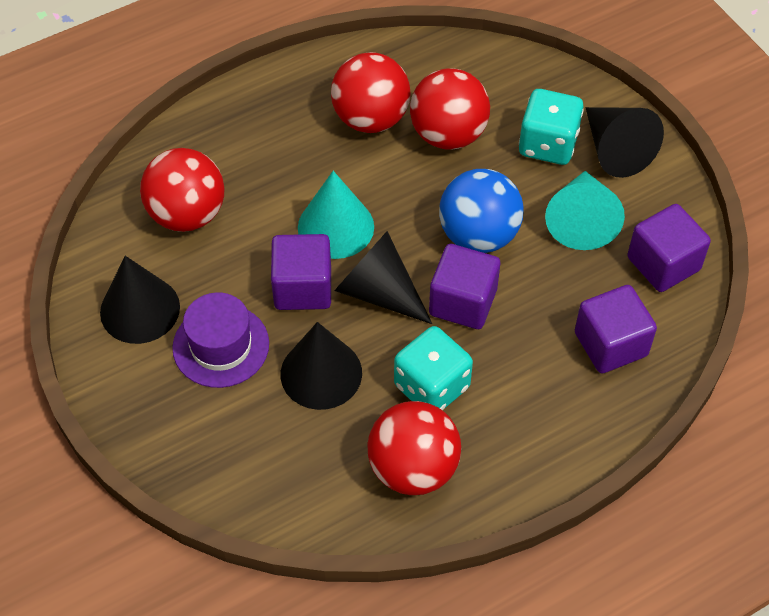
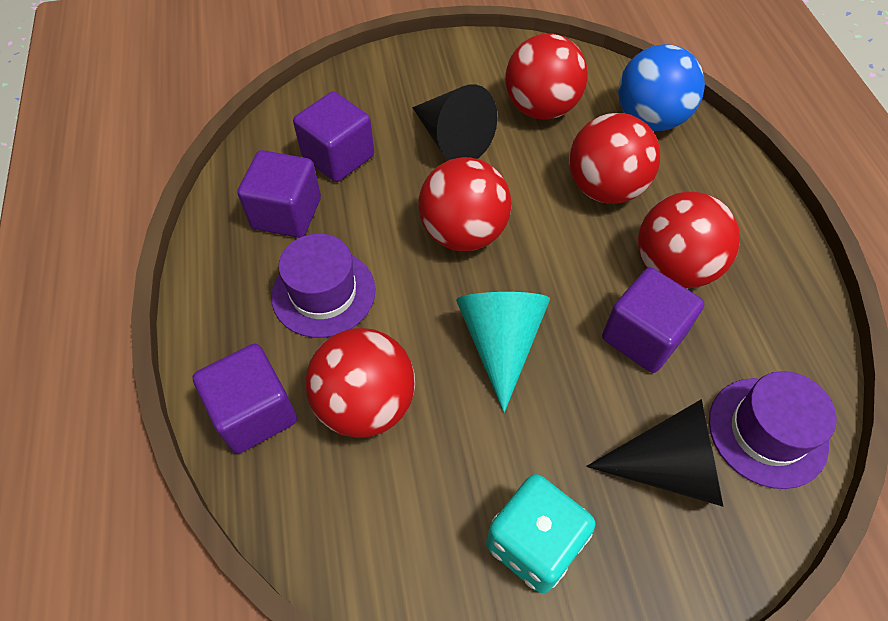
black cone: [100,256,180,344] [281,322,362,410] [334,231,432,324] [586,107,664,178] = 4 -> [412,84,497,160] [586,399,723,507] = 2
purple hat: [172,292,269,388] = 1 -> [271,233,376,338] [709,371,837,489] = 2
red ball: [140,148,224,232] [331,52,411,133] [367,401,461,495] [410,68,490,150] = 4 -> [305,328,415,438] [418,157,511,251] [505,34,588,120] [569,113,660,204] [638,192,740,288] = 5
turquoise cone: [298,171,374,259] [545,171,625,250] = 2 -> [456,292,550,413] = 1
turquoise dice: [394,326,473,410] [519,89,584,165] = 2 -> [486,474,595,593] = 1

